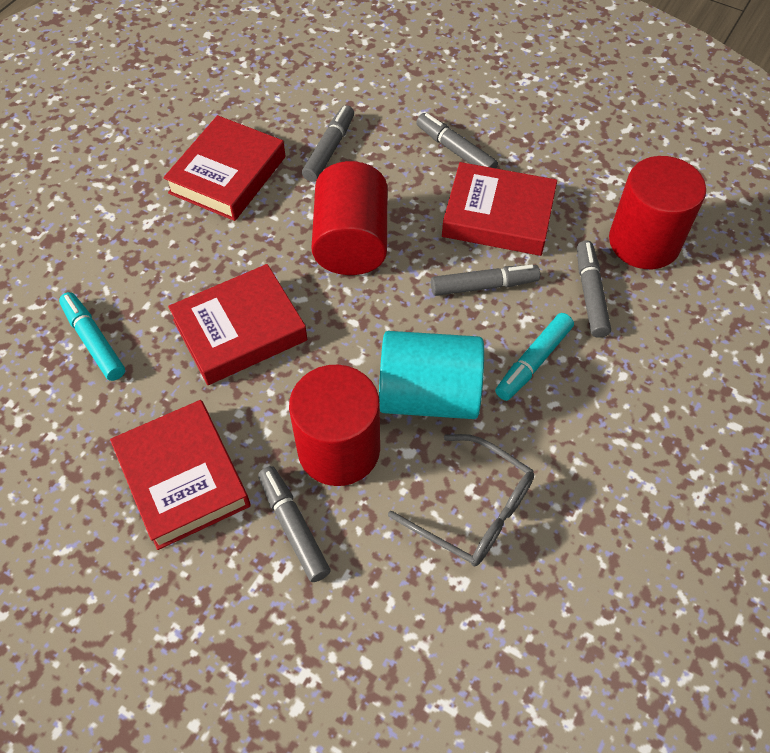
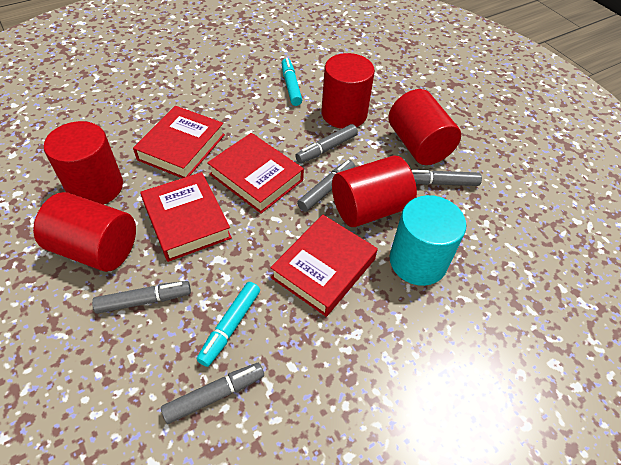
grey glasses: [388,434,534,566] = 1 -> none = 0
red cylinder: [289,365,380,486] [311,161,387,275] [609,156,706,269] = 3 -> [33,192,136,272] [44,121,123,205] [321,53,375,129] [332,155,417,227] [388,89,461,165] = 5

